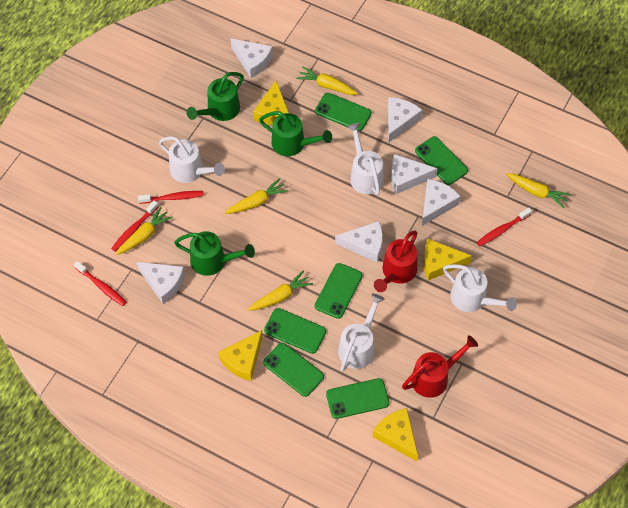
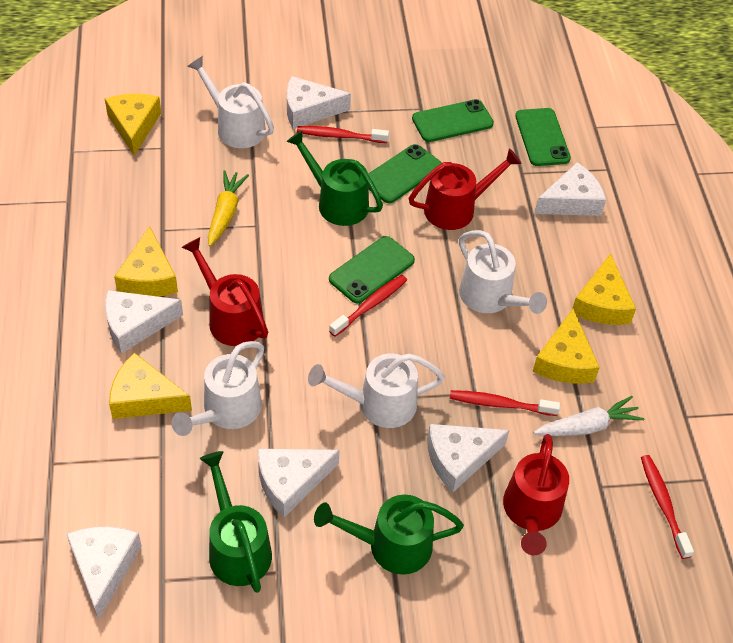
green phone: [263,343,324,397] [264,308,326,354] [315,93,372,131] [315,263,363,319] [326,378,390,419] [415,136,468,185] = 6 -> [329,236,415,304] [368,144,442,203] [412,99,494,142] [515,108,571,166] = 4
red watering can: [374,230,418,292] [402,336,478,398] = 2 -> [182,237,268,346] [409,148,522,230] [503,434,569,556] = 3
white carrot: none = 0 -> [533,396,645,436] = 1
yellow carrot: [116,207,173,255] [225,178,288,214] [248,270,313,311] [296,66,358,95] [506,173,571,208] = 5 -> [208,170,249,246] = 1
yellow cheese: [218,330,263,381] [253,81,289,125] [372,408,418,461] [423,239,472,281] = 4 -> [105,93,161,156] [109,353,192,419] [114,226,178,297] [533,309,600,384] [572,254,636,325] = 5

